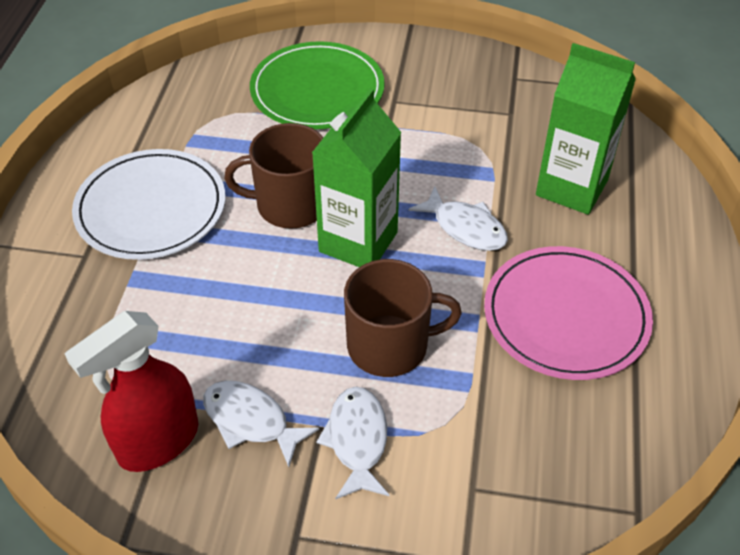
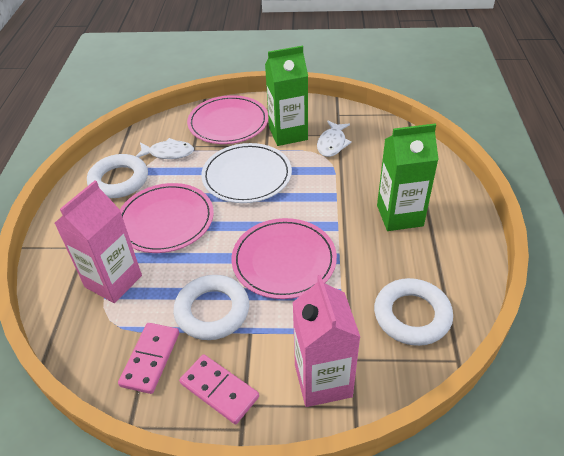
brown mug: [224,123,323,229] [344,259,462,377] = 2 -> none = 0
green plate: [250,41,385,129] = 1 -> none = 0
pink carton: none = 0 -> [54,181,142,303] [292,275,360,407] = 2
pink domino: none = 0 -> [118,323,179,394] [179,354,259,424] = 2
pink plate: [484,246,653,380] = 1 -> [120,183,214,253] [187,95,268,144] [232,218,337,299] = 3
red spray bottle: [65,311,198,472] = 1 -> none = 0
white fish: [203,381,319,467] [317,387,389,499] [409,186,508,251] = 3 -> [136,138,194,159] [317,121,352,157] = 2
white ring: none = 0 -> [87,154,148,198] [174,275,249,340] [374,278,453,346] = 3

